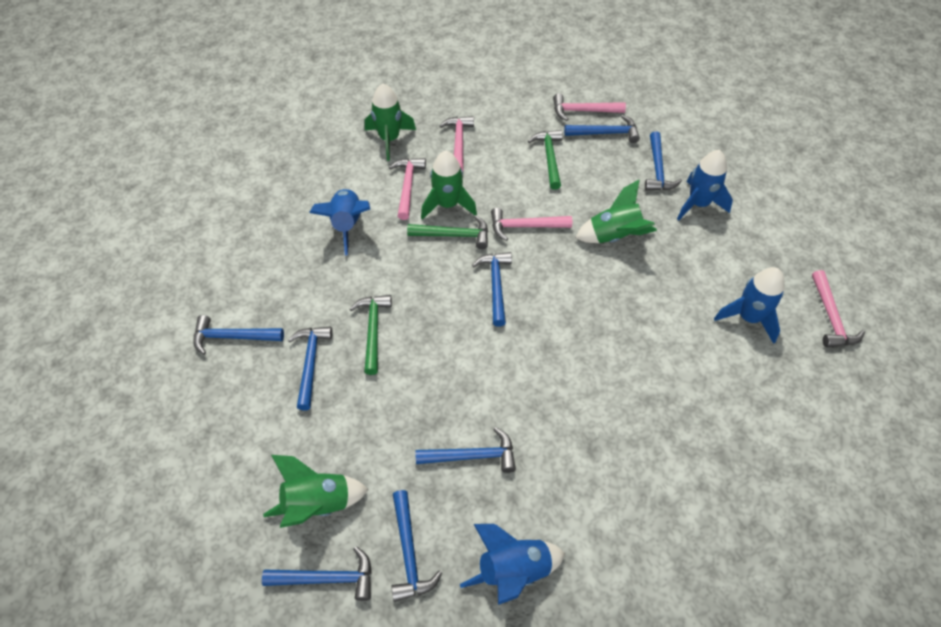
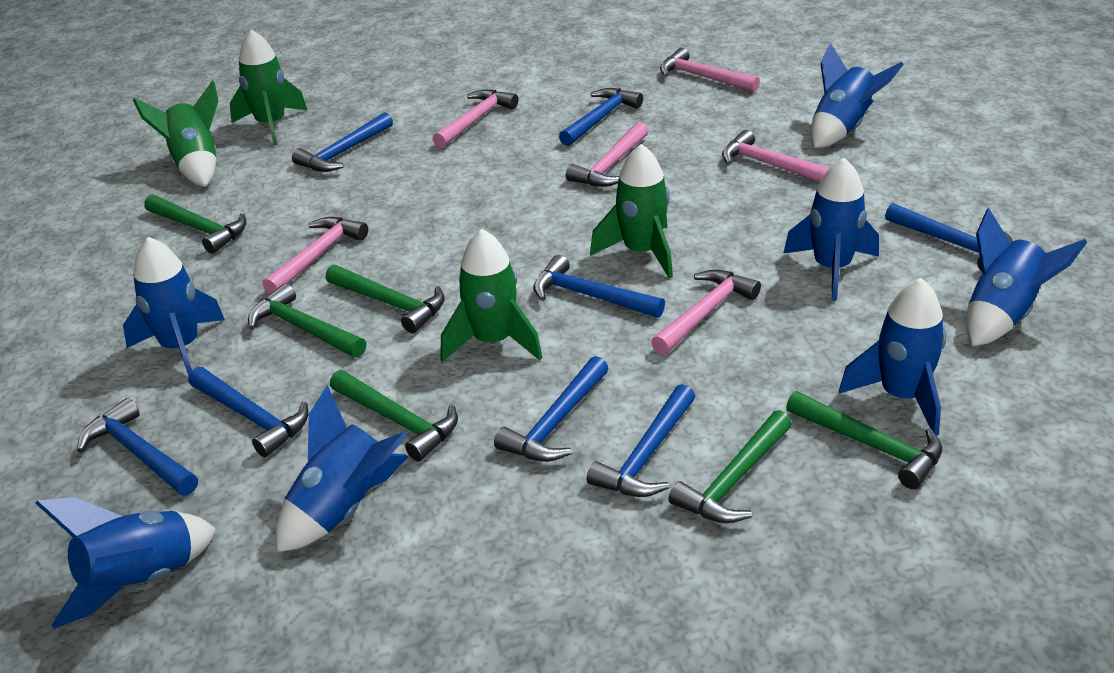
blue rocket: [309,189,370,255] [460,524,565,605] [677,150,733,220] [714,267,785,344] = 4 -> [35,497,217,629] [123,237,225,376] [276,385,408,552] [783,158,879,301] [811,44,904,148] [839,278,946,436] [966,208,1087,346] = 7
green hammer: [350,295,392,375] [407,215,488,249] [528,130,563,190] = 3 -> [144,194,246,254] [248,284,366,358] [326,265,445,333] [330,370,458,461] [669,410,792,523] [786,391,942,489] = 6
pink hammer: [389,158,426,220] [440,116,474,172] [491,208,572,241] [553,93,626,121] [812,270,865,347] = 5 -> [262,217,368,294] [432,89,518,148] [566,122,648,187] [651,270,761,355] [660,48,760,92] [722,130,830,182] = 6

